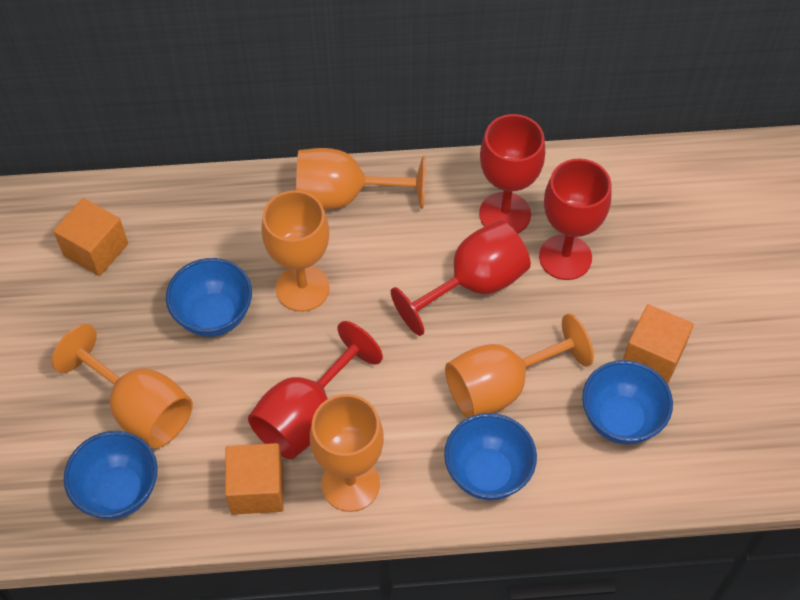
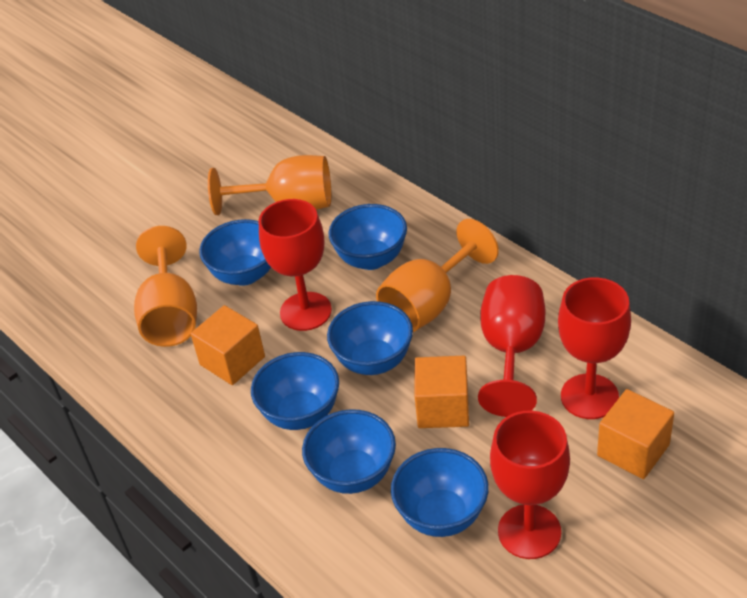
blue bowl: [64,431,158,519] [166,258,252,337] [444,413,537,501] [582,360,673,445] = 4 -> [199,219,271,286] [251,352,339,430] [302,409,396,494] [327,301,413,375] [328,204,407,270] [391,448,489,537] = 6
orange goblet: [52,324,193,448] [262,190,330,312] [296,148,425,210] [310,394,384,512] [445,314,594,418] = 5 -> [134,226,197,347] [208,155,331,215] [376,219,499,332] = 3

